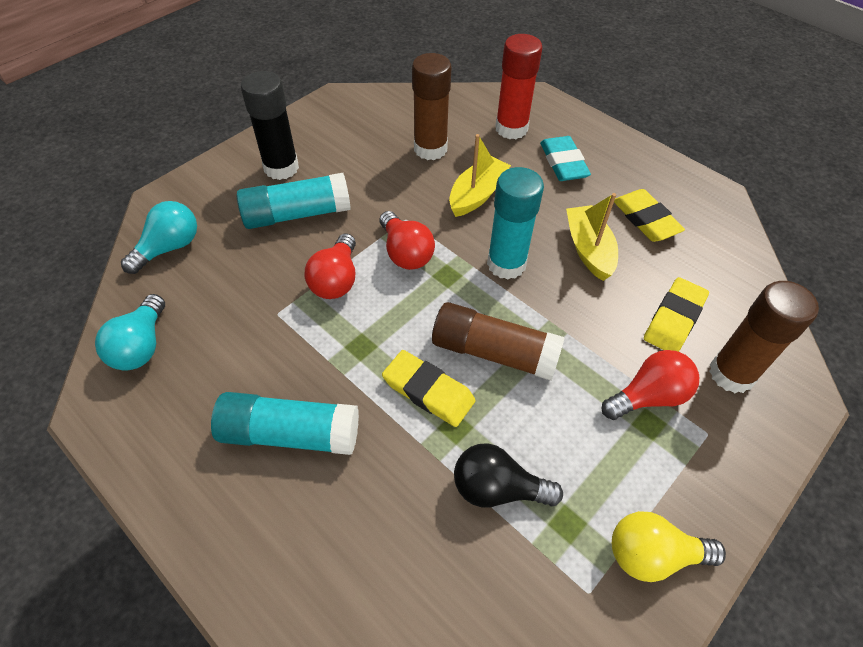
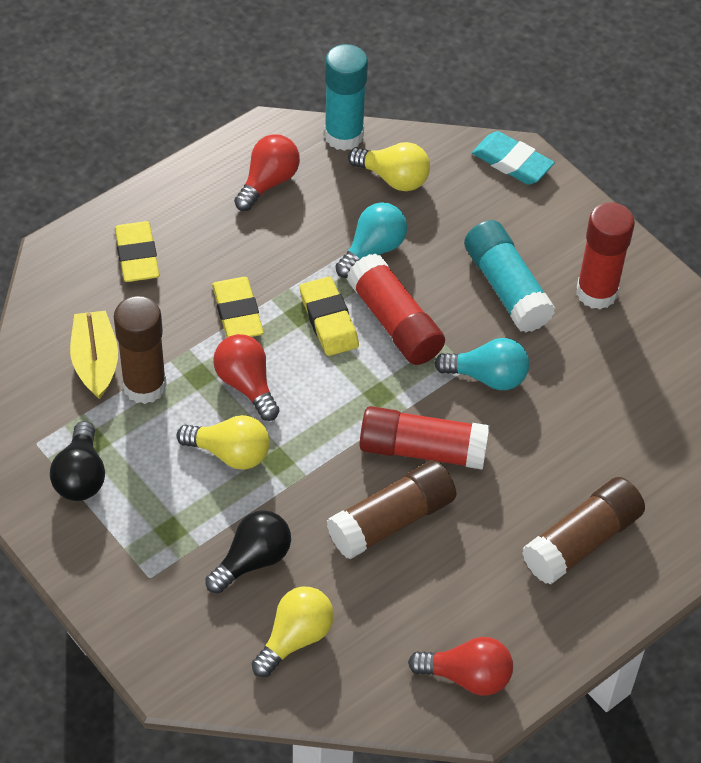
black glue stick: [241,71,299,180] = 1 -> none = 0
black light bulb: [454,443,563,508] = 1 -> [50,421,105,501] [205,510,291,593] = 2
red glue stick: [495,34,543,139] = 1 -> [347,253,445,365] [359,406,490,470] [576,202,635,309] = 3
turquoise glue stick: [211,392,359,455] [236,173,351,229] [487,167,544,279] = 3 -> [324,44,368,151] [464,220,555,333] = 2
yellow boat: [449,134,511,217] [566,193,618,281] = 2 -> [70,311,118,399] = 1
yellow light bulb: [612,511,726,582] = 1 -> [177,415,269,470] [252,587,334,677] [348,142,430,191] = 3

